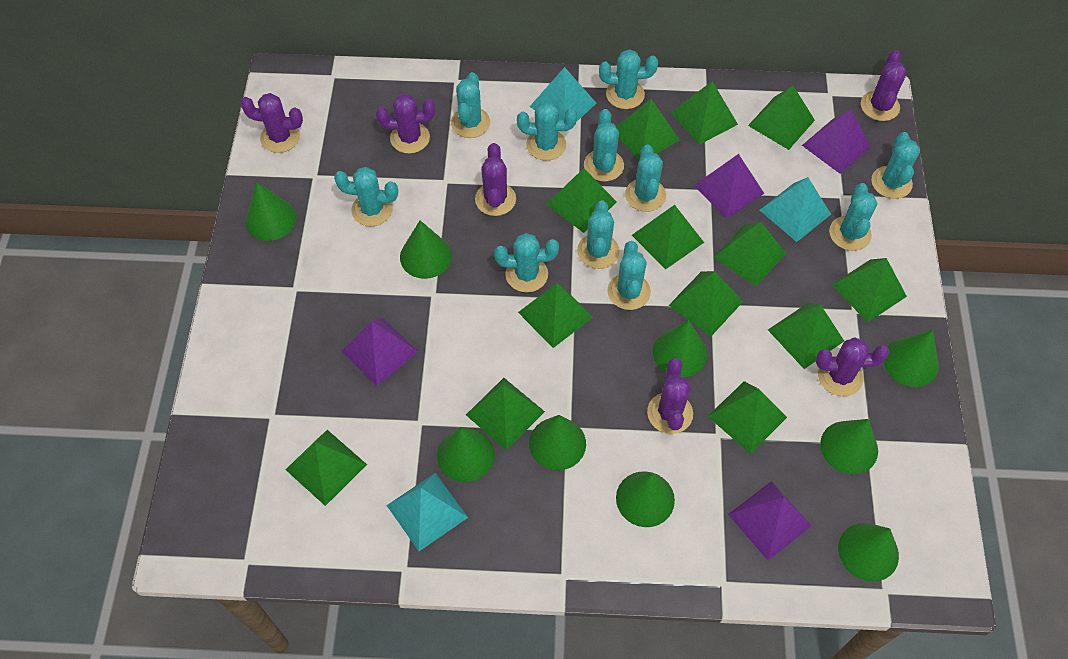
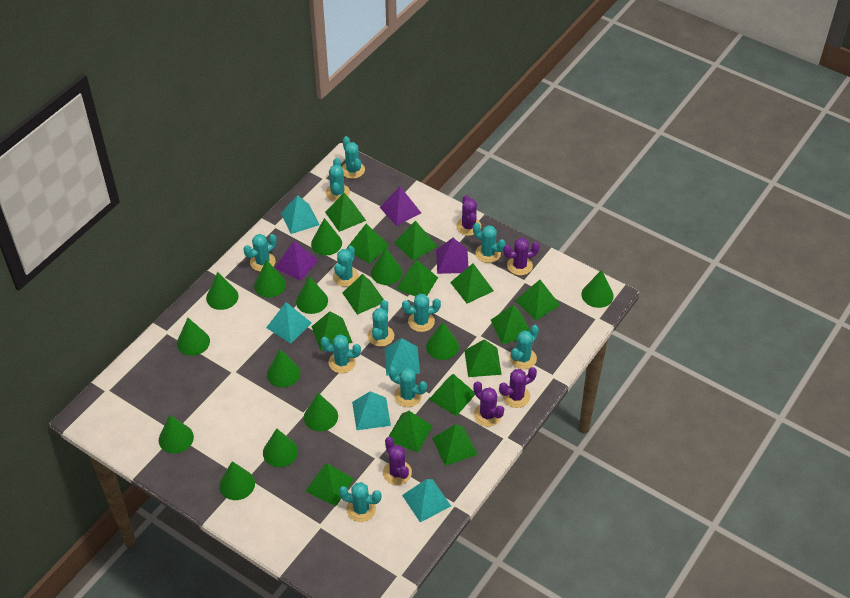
green cone: [245,182,296,241] [400,221,452,279] [437,427,494,482] [529,415,586,470] [616,471,675,527] [653,320,707,377] [820,419,878,474] [838,523,899,582] [884,330,939,387] = 9 -> [159,415,194,453] [177,318,210,356] [206,272,239,310] [219,461,255,500] [254,260,286,298] [263,428,298,467] [267,349,300,387] [296,276,328,314] [304,393,338,431] [311,218,342,255] [371,247,402,285] [426,322,459,360] [582,270,614,308] = 13
green pyramid: [286,430,367,506] [466,378,545,450] [518,283,593,348] [546,168,617,233] [616,99,680,161] [632,205,704,270] [669,271,743,336] [671,81,738,145] [708,381,787,454] [714,222,786,287] [748,86,815,150] [768,303,844,369] [832,258,907,323] = 13 -> [305,463,354,506] [312,311,353,351] [325,193,366,232] [343,274,384,315] [346,224,389,264] [388,411,433,453] [394,221,438,261] [396,260,438,296] [429,374,475,416] [432,424,478,466] [450,263,494,304] [464,339,502,377] [491,304,530,344] [515,280,560,321] = 14
purple cactus: [240,93,303,153] [376,94,435,154] [475,143,516,216] [647,358,693,434] [816,337,890,396] [861,50,907,121] = 6 -> [383,437,412,485] [456,195,481,236] [473,381,504,427] [499,367,537,408] [503,238,540,276] = 5
purple pyramid: [342,318,418,386] [694,154,764,218] [728,481,811,560] [802,109,871,174] = 4 -> [275,241,319,281] [380,187,421,226] [436,238,469,274] = 3
turquoise pyramid: [386,473,468,551] [529,67,597,122] [760,177,831,242] = 3 -> [266,302,312,344] [281,195,320,234] [352,391,391,430] [385,338,420,376] [402,479,451,522] = 5

